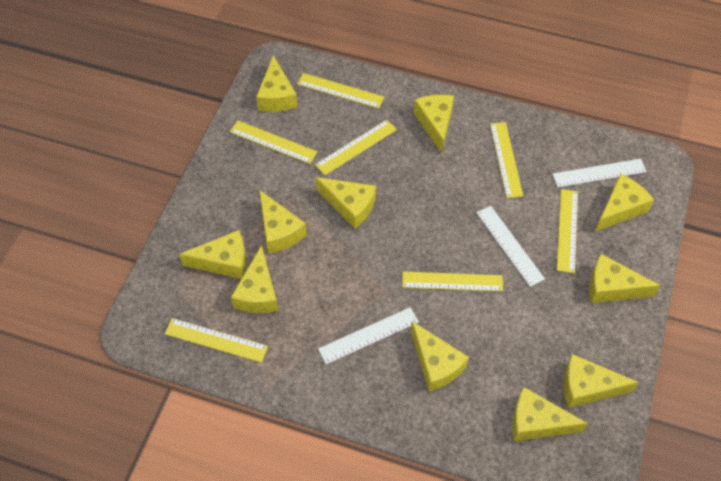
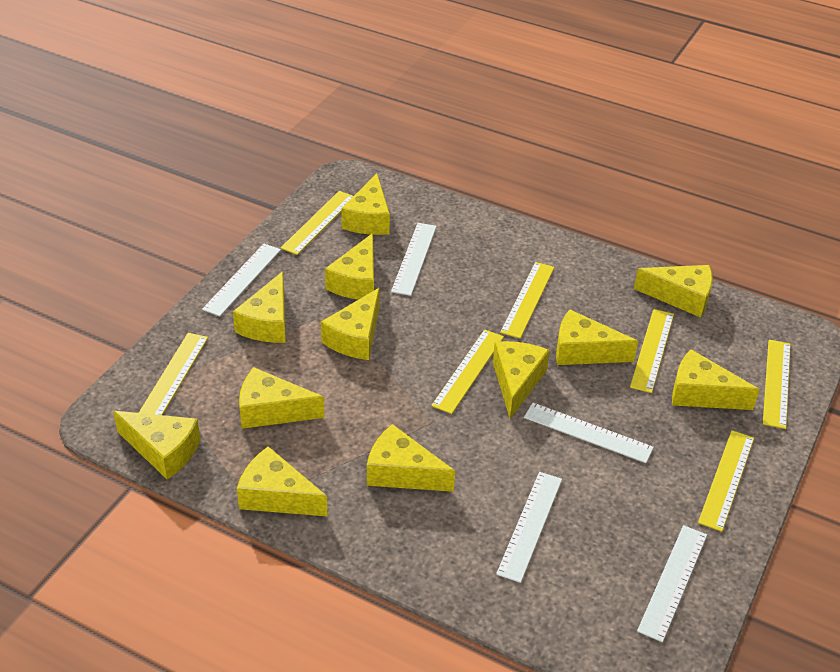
white ruler: [318,307,419,364] [476,206,545,287] [552,159,647,187] = 3 -> [202,244,281,316] [391,223,437,296] [496,472,562,583] [524,403,654,463] [637,525,707,642] = 5
yellow cheese: [179,230,246,279] [231,245,278,313] [256,55,297,112] [259,190,307,254] [316,177,376,229] [411,321,469,392] [414,95,454,153] [512,387,588,441] [564,354,639,408] [589,254,661,303] [595,174,654,232] = 11 -> [113,411,200,479] [233,271,286,343] [237,446,328,517] [239,367,325,429] [321,288,380,360] [325,233,374,300] [341,173,390,235] [367,424,455,492] [493,341,550,419] [556,310,638,365] [634,265,713,318] [672,349,760,410] = 12

